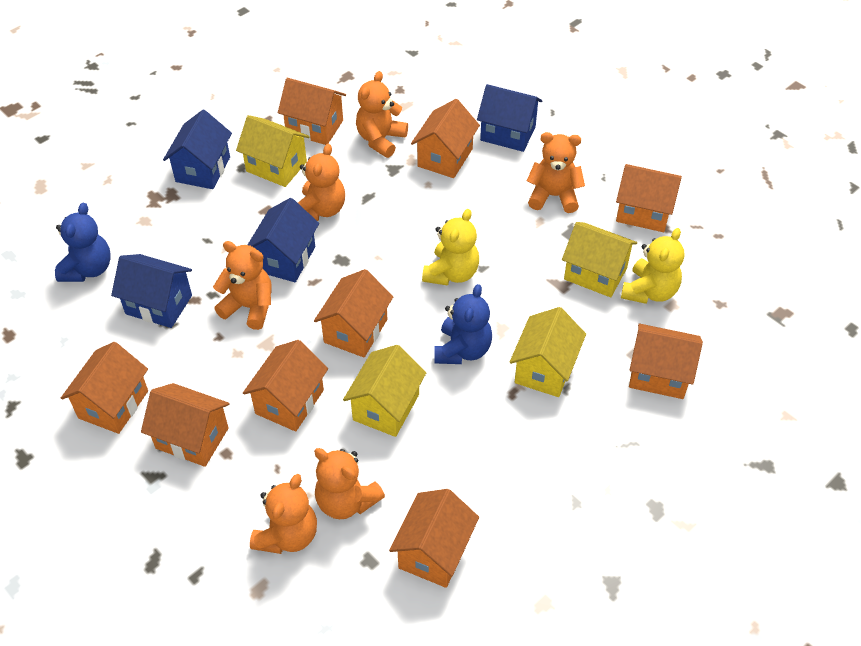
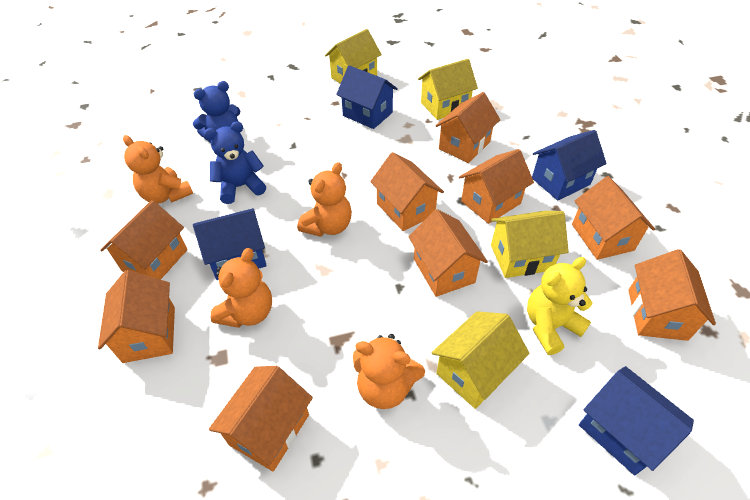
orange teddy bear: [213,241,272,330] [250,474,317,554] [298,144,345,221] [314,448,385,519] [356,71,408,158] [527,132,585,213] = 6 -> [123,135,193,204] [210,248,272,328] [297,162,352,237] [353,334,425,409] = 4
yellow teddy bear: [422,209,479,286] [621,228,684,304] = 2 -> [527,257,592,355] = 1

